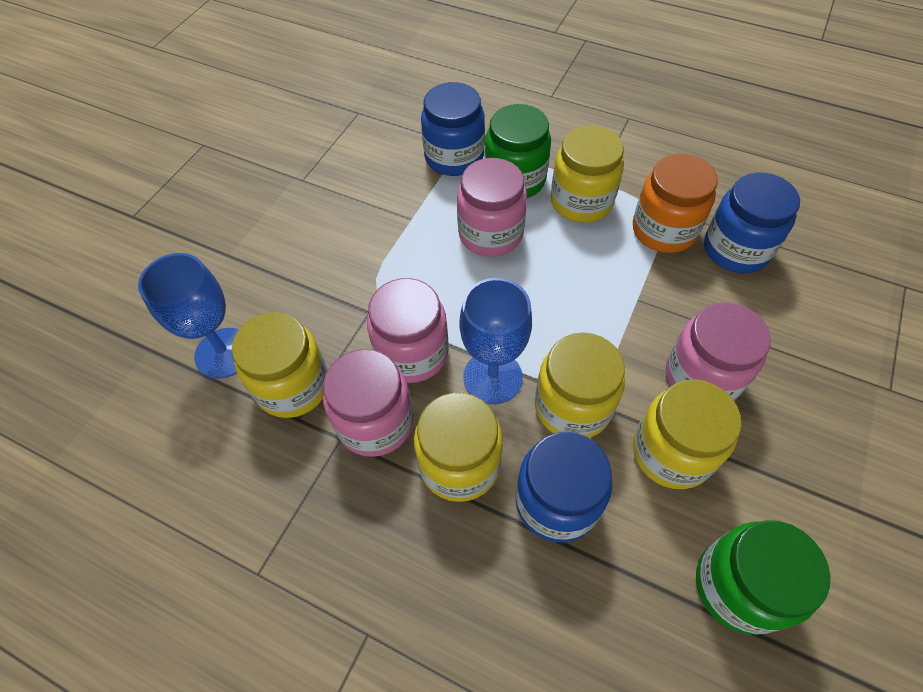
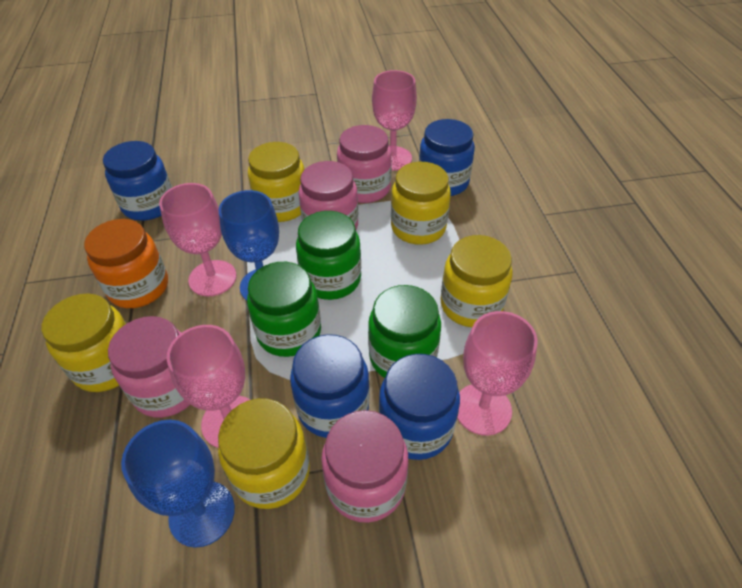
blue jar: [421,82,485,176] [516,431,612,543] [704,172,800,273] = 3 -> [103,141,172,221] [290,334,370,438] [379,354,460,460] [419,119,475,196] = 4
green jar: [485,104,551,198] [696,520,830,635] = 2 -> [247,262,321,357] [296,211,361,300] [368,285,441,378] = 3
pink goblet: none = 0 -> [159,183,237,296] [167,325,250,448] [372,70,417,171] [457,311,538,436] = 4

